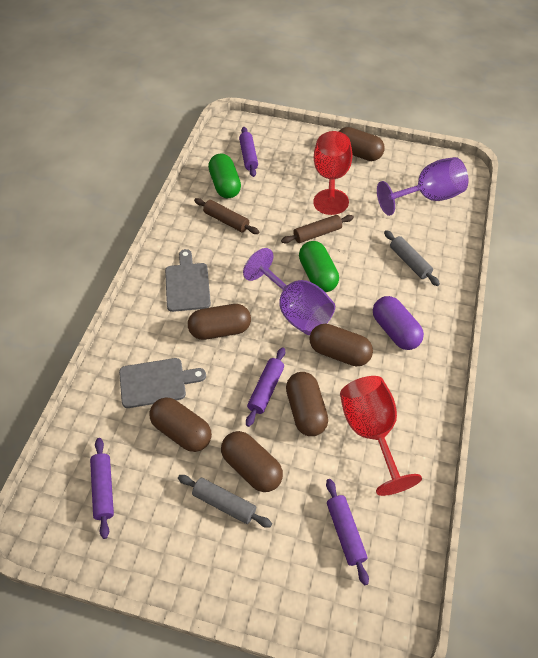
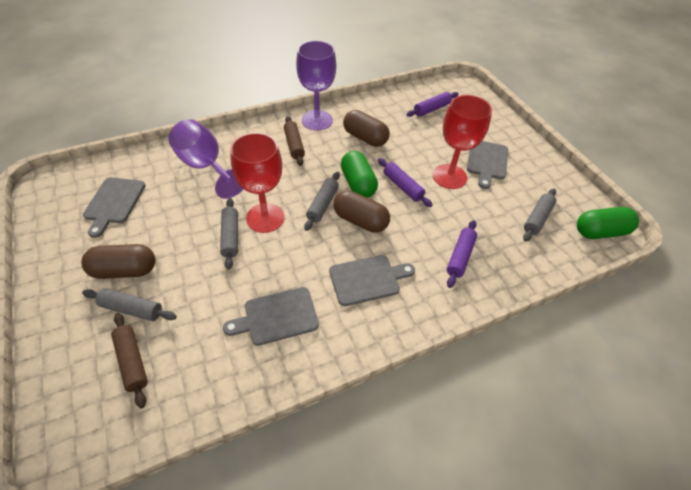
brown capsule: [149,397,212,452] [188,304,251,340] [221,431,283,492] [286,372,328,436] [309,324,373,367] [338,127,385,161] = 6 -> [81,244,155,279] [333,190,390,233] [343,110,390,147] = 3
grey cutting board: [119,358,206,408] [165,249,211,312] = 2 -> [83,177,146,238] [223,287,319,346] [329,255,415,306] [467,141,508,189] = 4
grey rolling pin: [178,475,272,528] [384,230,440,286] = 2 -> [82,288,177,321] [220,198,238,270] [304,172,340,231] [523,189,556,242] = 4
purple capsule: [373,296,424,350] = 1 -> none = 0
purple rolling pin: [90,438,114,539] [239,127,258,177] [246,347,285,427] [326,479,369,585] = 4 -> [378,158,432,207] [406,92,459,117] [447,220,477,288] = 3

